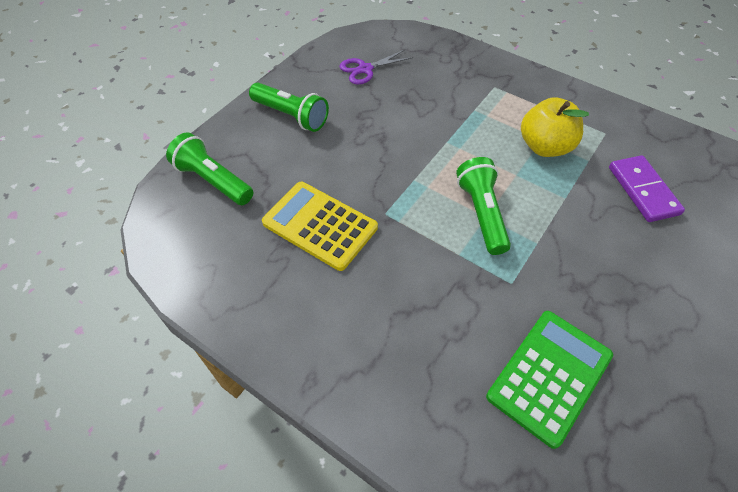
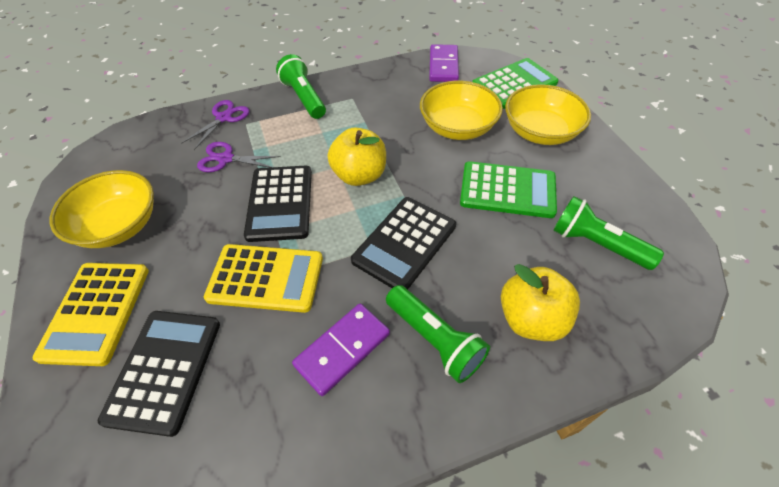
black calculator: none = 0 -> [98,311,220,437] [244,166,312,242] [351,197,456,289] = 3
green calculator: [486,311,613,449] = 1 -> [460,161,557,218] [472,58,558,109] = 2
purple domino: [609,155,685,222] = 1 -> [292,304,390,396] [429,44,459,82] = 2
purple scissors: [340,50,413,84] = 1 -> [181,100,249,150] [197,142,281,172] = 2
yellow apple: [521,97,589,157] = 1 -> [328,127,386,186] [501,264,580,341] = 2
yellow bowl: none = 0 -> [50,170,154,248] [420,81,503,140] [505,84,591,145] = 3
yellow calculator: [262,182,378,271] = 1 -> [33,263,149,366] [204,244,323,313] = 2

